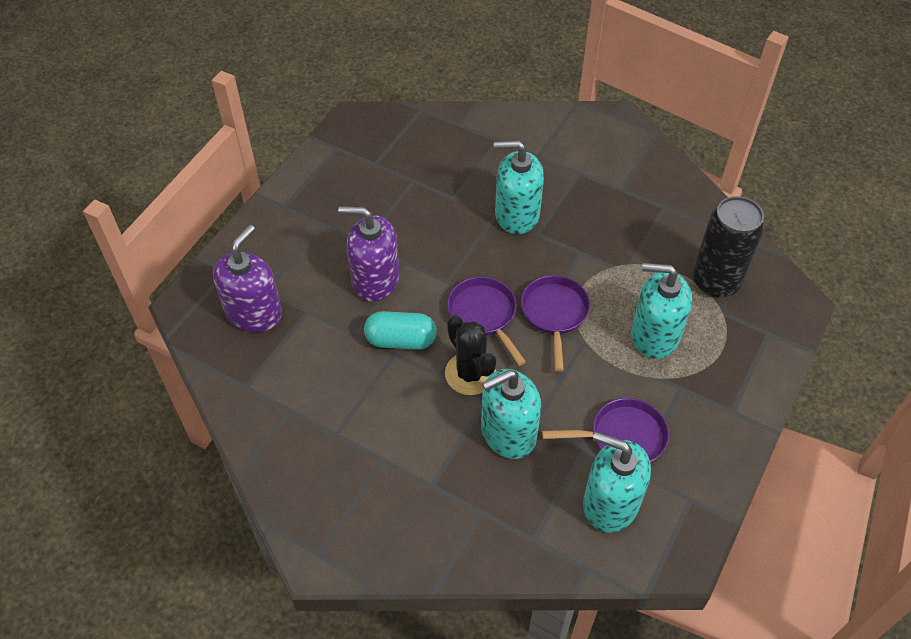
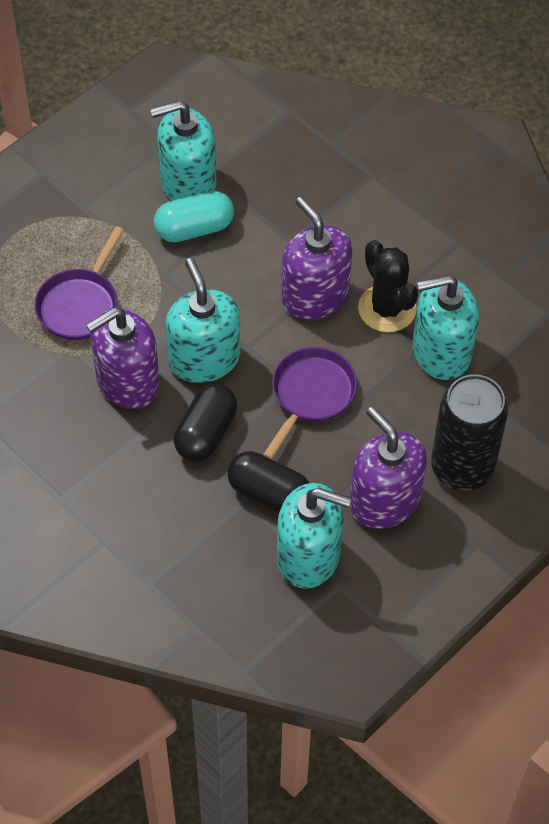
black capsule: none = 0 -> [174,383,237,462] [227,451,309,512] = 2
purple pan: [447,277,526,366] [521,275,590,371] [542,398,669,462] = 3 -> [34,226,124,340] [263,347,357,459] = 2
purple soap dispenser: [213,225,282,332] [338,206,400,301] = 2 -> [86,307,160,409] [282,197,352,320] [350,406,427,529] = 3

